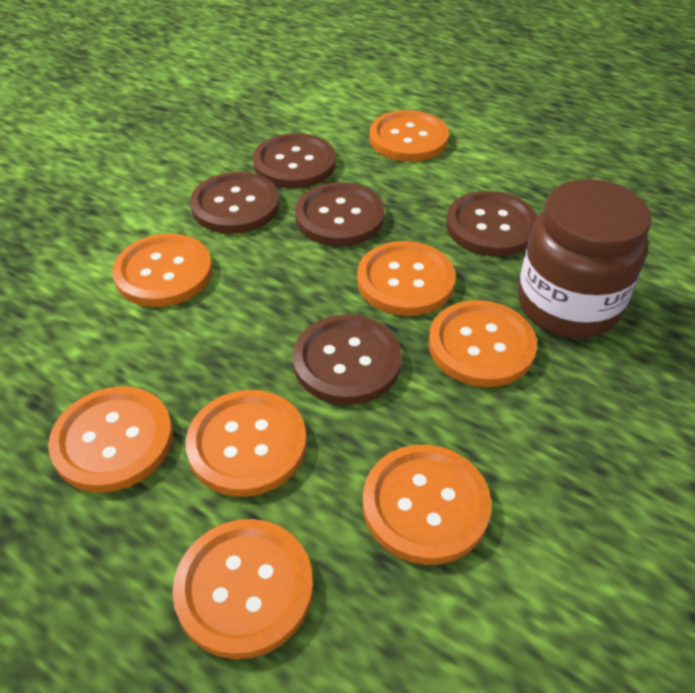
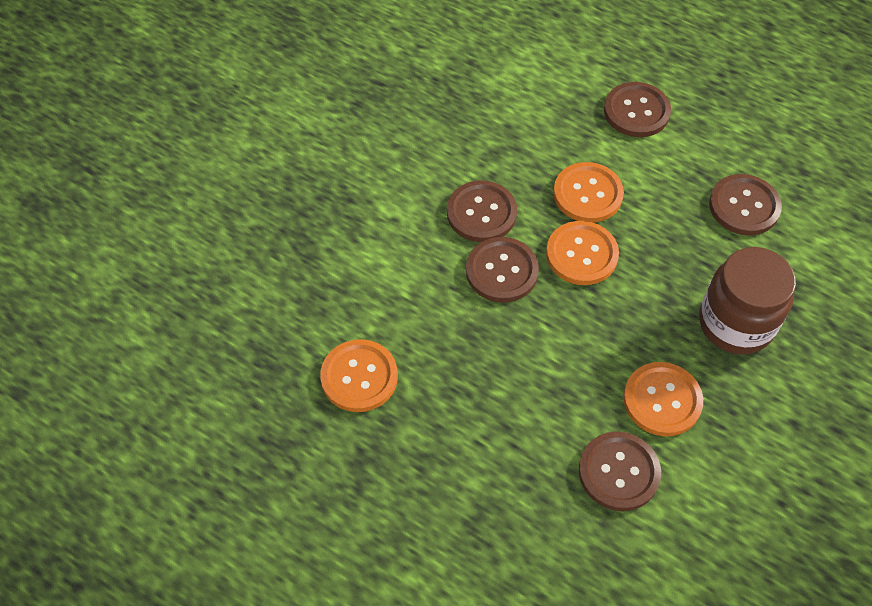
orange button: [48,386,173,493] [112,234,212,307] [172,519,313,659] [185,390,307,497] [357,241,456,316] [363,445,491,565] [369,110,449,162] [428,300,537,387] = 8 -> [320,339,398,412] [546,221,619,285] [553,162,624,223] [623,362,703,436] = 4

